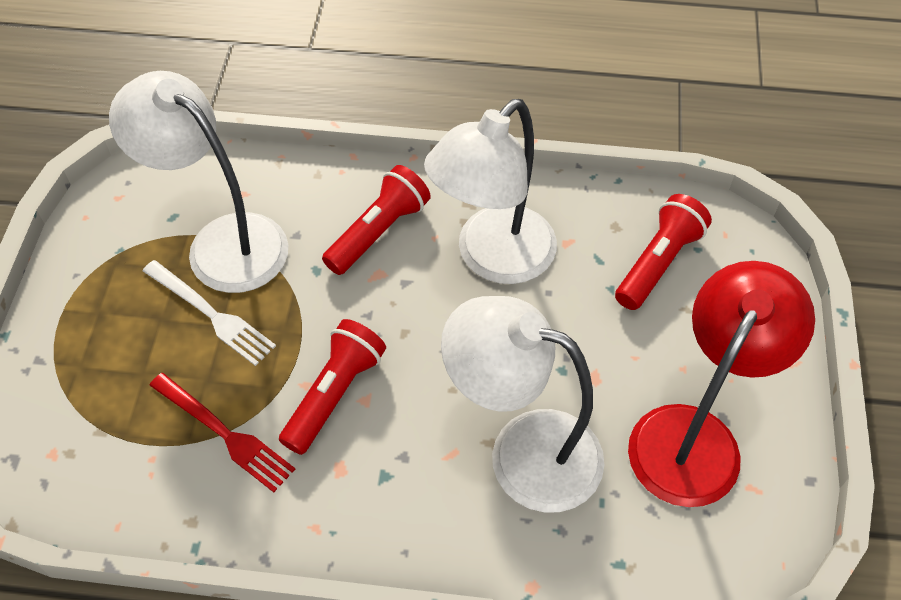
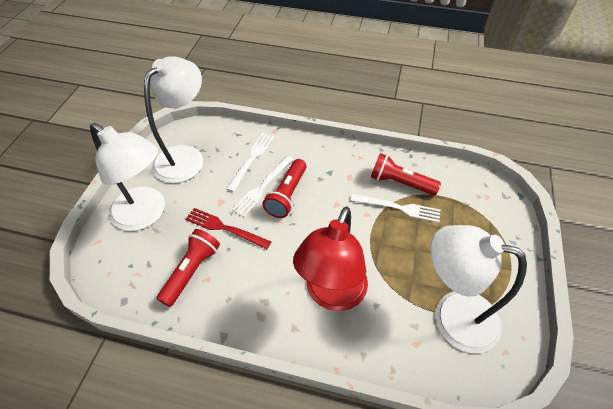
white fork: [143,260,276,366] = 1 -> [226,133,274,192] [232,156,293,217] [351,194,441,223] = 3

